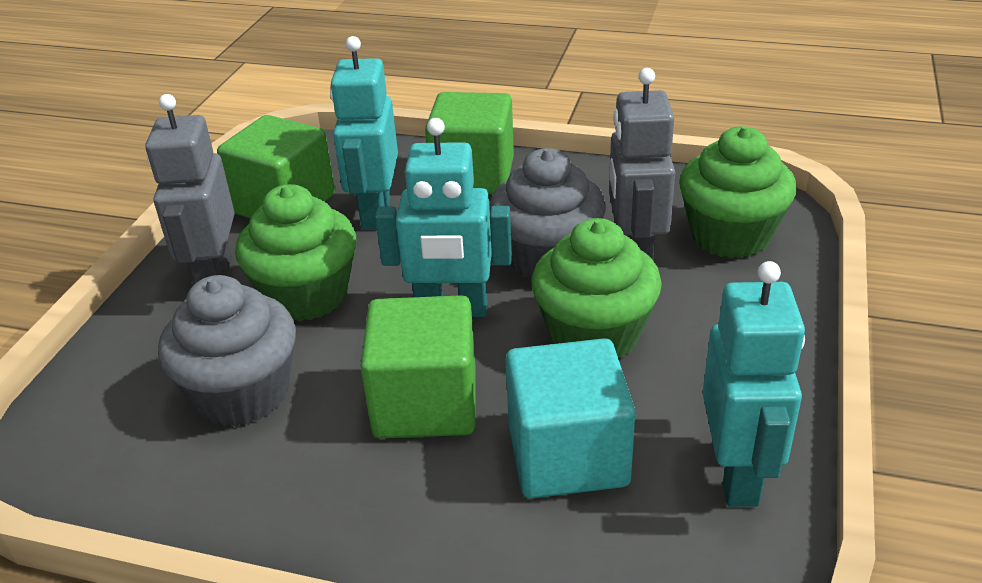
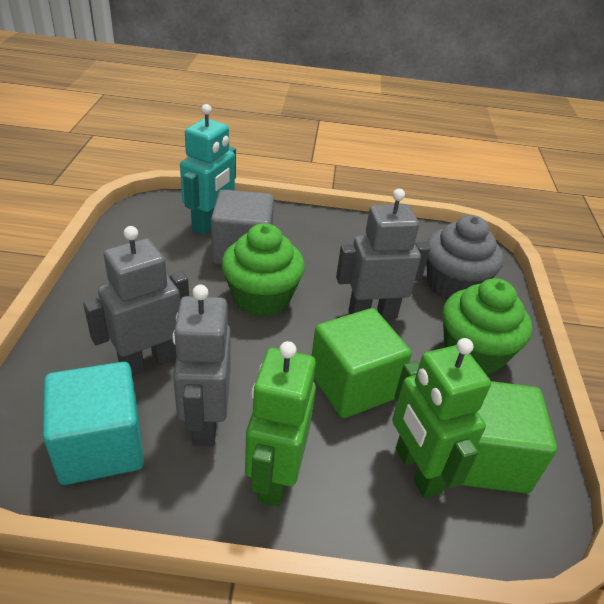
green cube: [217,115,335,218] [360,295,476,438] [425,92,514,194] = 3 -> [312,308,412,418] [462,381,557,493] = 2
green cupcake: [235,184,356,322] [531,218,662,358] [679,126,796,258] = 3 -> [222,223,305,317] [442,278,532,375] = 2
green robot: none = 0 -> [245,341,316,507] [392,338,491,498] = 2
grey cube: none = 0 -> [211,189,274,265] = 1
grey cupcake: [158,275,296,427] [490,148,606,279] = 2 -> [426,215,504,300] = 1
grey robot: [145,94,235,285] [609,68,675,261] = 2 -> [83,226,189,376] [172,285,231,446] [336,189,430,319] = 3
turquoise robot: [330,36,398,230] [375,118,512,317] [703,261,805,507] = 3 -> [180,104,236,235] = 1

